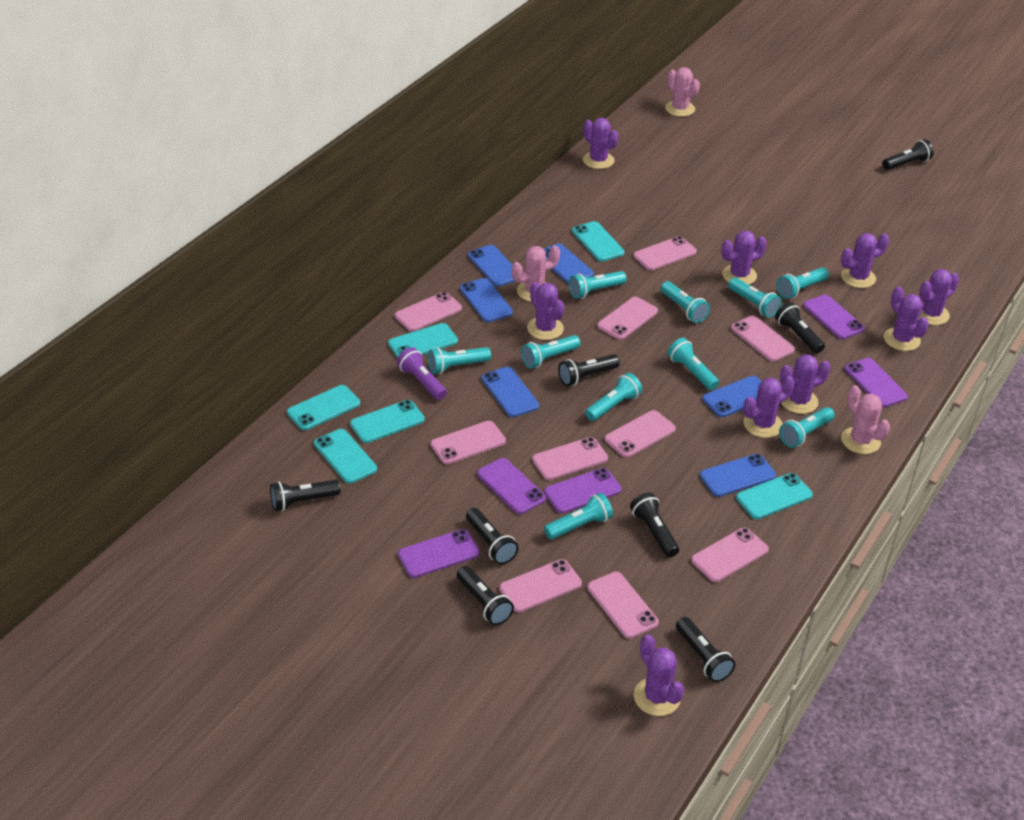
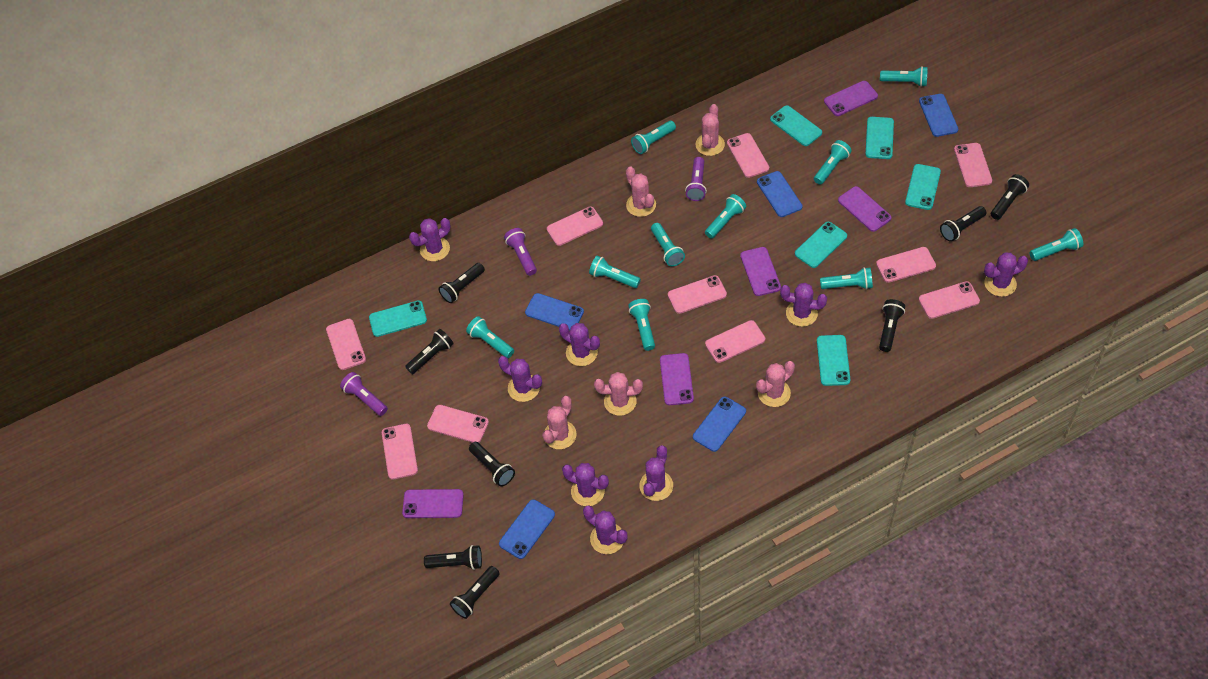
blue phone: [460,278,513,322] [468,245,515,287] [481,367,539,417] [544,243,594,284] [700,454,776,497] [702,376,762,417] = 6 -> [499,499,555,559] [525,293,584,330] [693,397,746,452] [757,171,803,217] [919,94,958,137] = 5
pink cactus: [511,246,560,302] [665,67,700,117] [841,385,890,454] = 3 -> [542,396,577,449] [594,372,643,416] [626,166,656,217] [696,104,725,156] [756,361,795,407] = 5
purple cactus: [527,282,564,340] [583,118,619,169] [634,635,684,716] [721,231,767,285] [743,376,794,438] [780,355,831,414] [841,233,889,288] [884,287,929,351] [919,269,959,325] = 9 -> [409,218,451,261] [498,356,542,402] [559,323,600,366] [562,463,609,506] [583,505,627,554] [639,445,673,501] [780,283,827,327] [984,252,1028,297] = 8
purple flashlight: [397,347,447,400] = 1 -> [340,372,388,416] [504,228,537,276] [685,157,707,201] = 3

